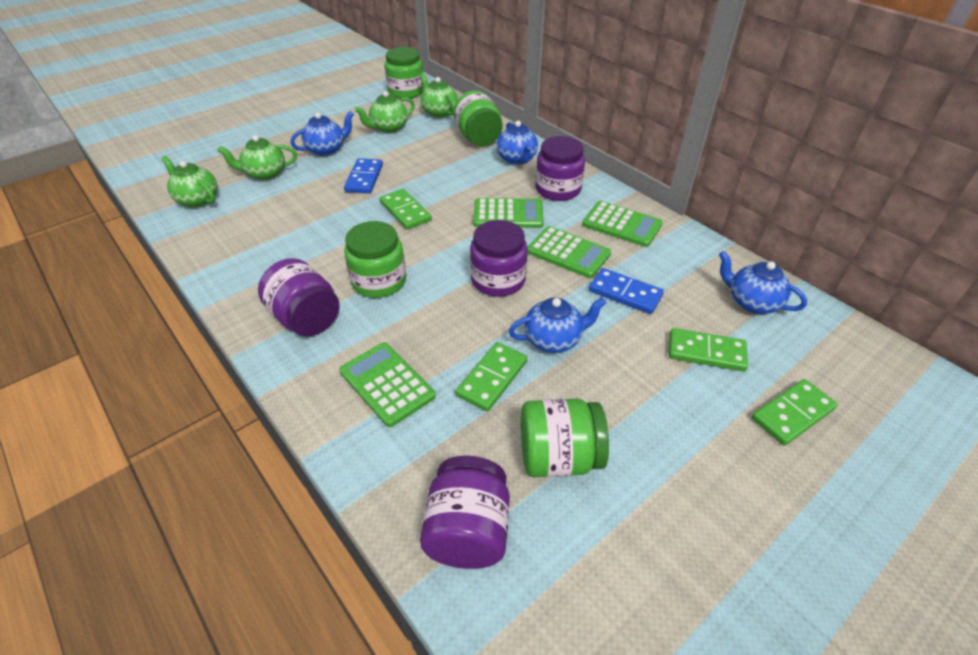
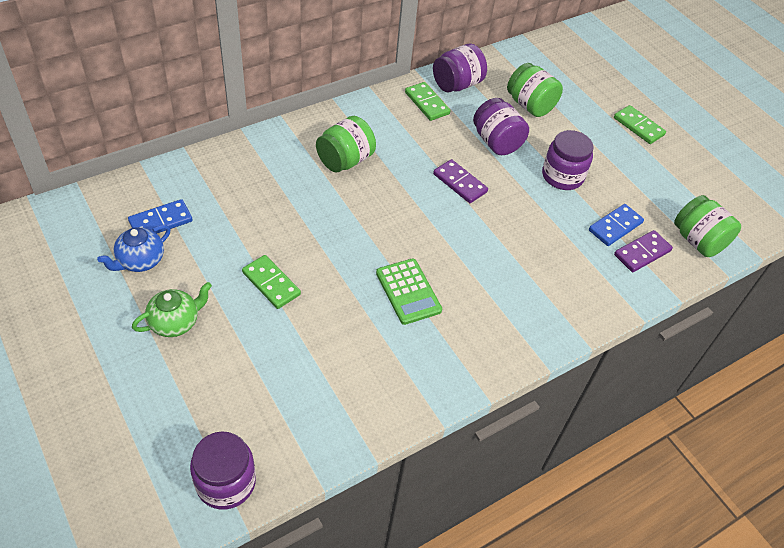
blue teapot: [291,111,354,156] [496,121,538,165] [509,297,606,353] [719,251,807,314] = 4 -> [97,225,171,272] = 1
green calculator: [339,342,436,427] [474,198,544,228] [527,226,611,278] [582,201,663,247] = 4 -> [376,258,442,325] = 1
green domino: [379,189,432,230] [456,342,527,412] [669,328,748,372] [752,379,838,446] = 4 -> [242,255,301,309] [405,82,450,121] [614,105,666,144] = 3
green jar: [344,221,406,298] [385,47,423,98] [453,90,503,146] [521,399,609,477] = 4 -> [316,116,376,173] [507,63,563,117] [674,195,741,257] = 3
green teapot: [161,156,217,208] [217,135,297,180] [355,91,415,133] [420,73,458,118] = 4 -> [132,282,212,337] = 1
purple domino: none = 0 -> [433,159,488,203] [614,230,673,272] = 2

